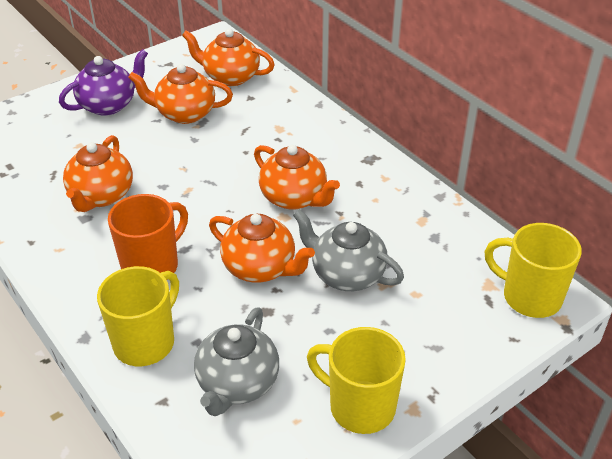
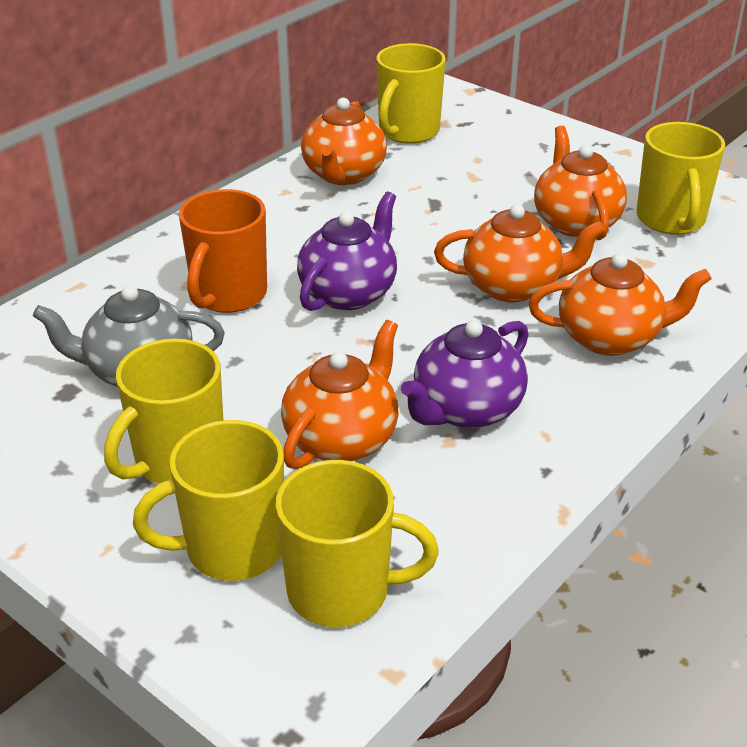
grey teapot: [194,307,279,416] [293,209,404,291] = 2 -> [33,285,225,387] = 1
purple teapot: [59,49,148,116] = 1 -> [297,192,397,311] [401,320,529,429] = 2
yellow mug: [97,266,179,366] [307,327,406,434] [485,223,582,318] = 3 -> [104,339,223,484] [133,420,284,581] [275,460,439,627] [376,43,446,144] [636,122,725,235] = 5

